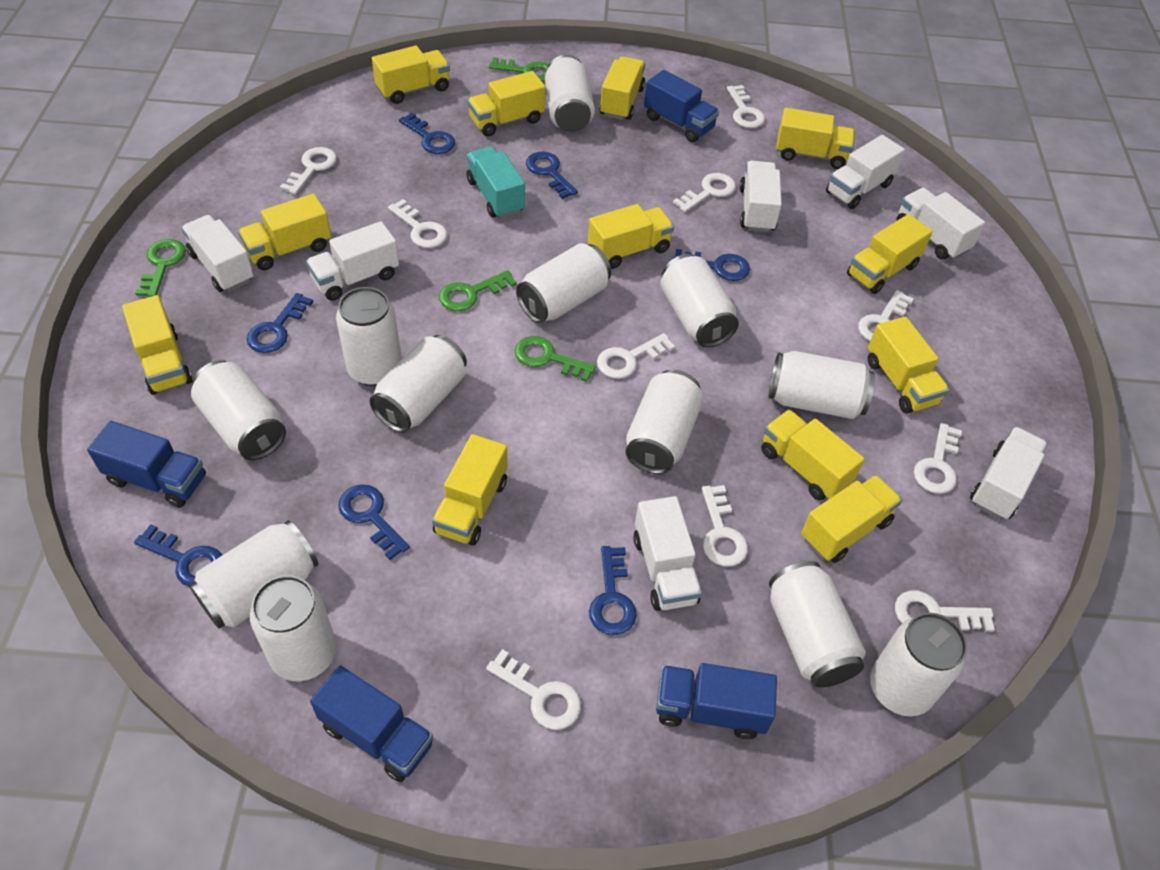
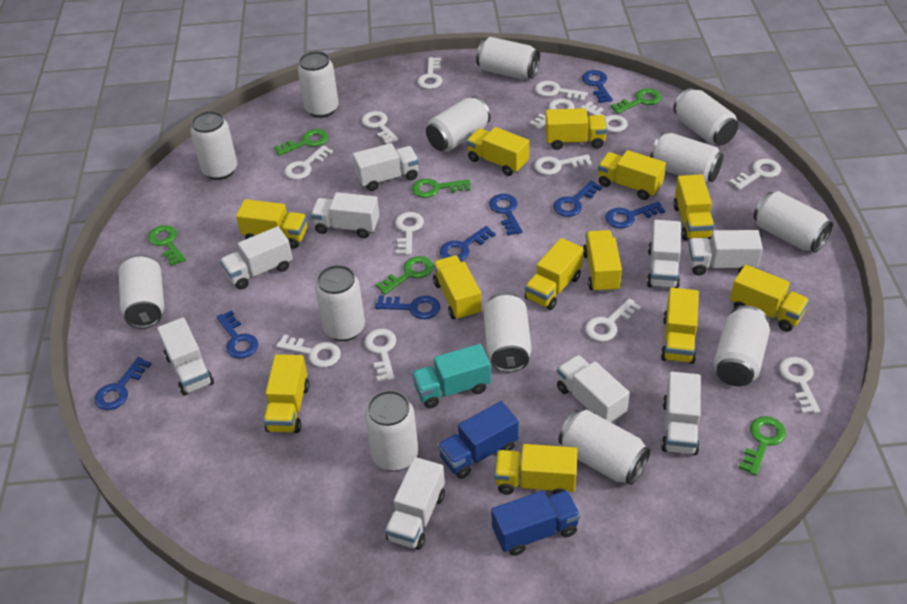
blue key: [134,524,222,587] [247,293,313,353] [338,484,410,560] [399,113,455,154] [526,152,578,199] [589,546,637,635] [673,249,750,281] = 7 -> [94,357,151,410] [217,310,258,359] [375,295,440,319] [440,226,496,261] [489,194,523,236] [553,181,602,217] [582,70,613,103] [606,202,665,228] = 8
blue truck: [87,421,206,508] [310,665,433,782] [644,70,719,142] [656,663,777,739] = 4 -> [438,401,519,479] [491,490,580,556] = 2
green key: [135,239,186,297] [439,270,517,311] [489,57,549,82] [515,336,596,382] = 4 -> [148,225,186,266] [274,129,328,156] [375,256,433,295] [412,178,470,198] [610,88,661,114] [739,416,786,476] = 6
white can: [189,520,318,629] [191,360,286,460] [250,575,336,681] [336,287,402,386] [369,335,467,433] [516,243,611,323] [545,55,595,132] [625,370,704,474] [660,254,739,347] [769,351,875,419] [769,561,866,688] [870,613,967,717] = 12 -> [118,255,164,329] [191,111,237,180] [298,51,339,118] [315,265,365,341] [365,390,418,471] [426,96,491,151] [476,37,540,80] [483,292,532,372] [558,410,651,485] [650,133,723,183] [673,88,738,145] [713,306,770,386] [753,191,833,253] = 13
white key: [280,147,337,195] [388,199,447,248] [486,649,581,730] [597,333,675,379] [673,173,736,212] [702,485,748,566] [727,85,765,128] [858,290,914,341] [895,590,995,632] [914,423,962,494] = 10 -> [276,334,341,368] [284,145,333,180] [361,111,399,144] [364,329,396,382] [395,212,424,255] [417,57,442,89] [529,98,575,130] [534,154,592,175] [535,81,588,102] [580,102,628,132] [585,299,642,342] [729,159,781,190] [779,357,820,414] = 13
white truck: [181,215,254,292] [306,221,399,301] [633,496,702,611] [739,161,782,232] [826,135,905,209] [896,188,985,260] [970,427,1048,519] = 7 -> [157,317,214,396] [220,226,293,290] [311,192,380,238] [353,143,419,191] [385,457,445,550] [557,355,630,423] [647,220,681,288] [661,372,701,455] [688,230,763,276] = 9

